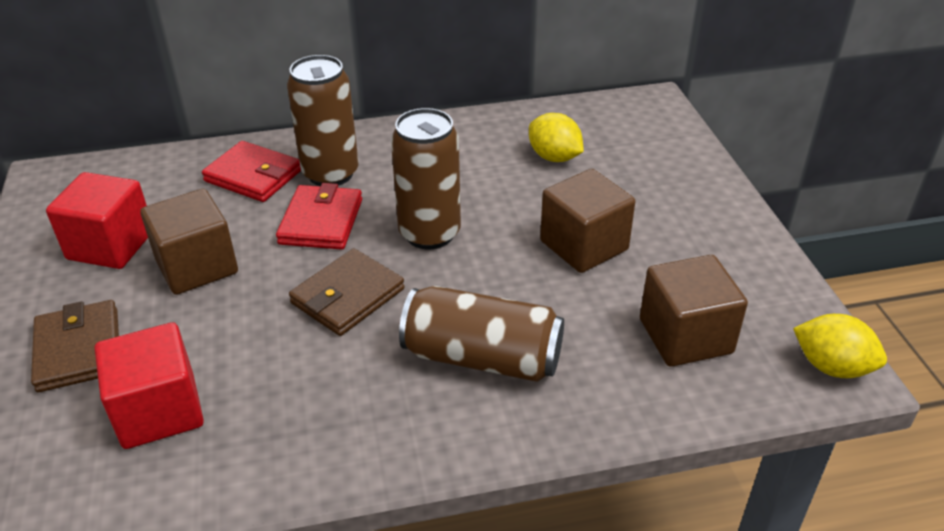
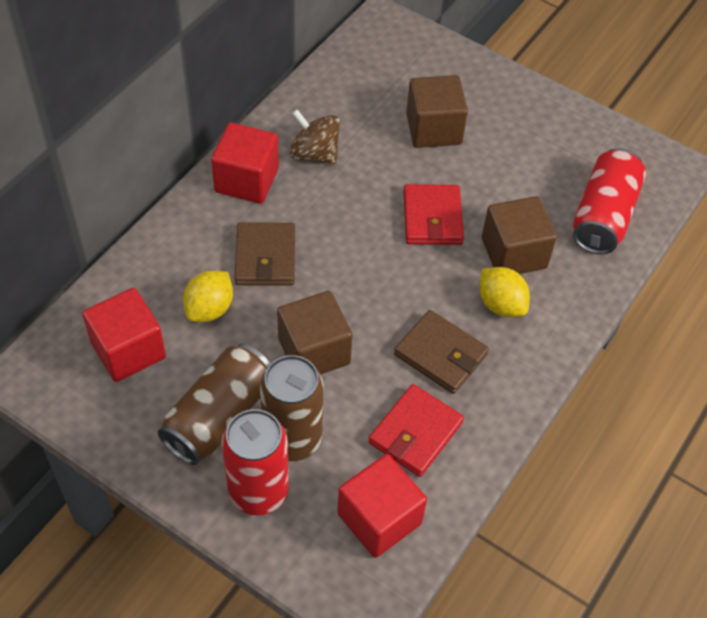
brown can: [287,55,359,186] [391,108,461,249] [399,286,564,382] = 3 -> [158,343,270,465] [260,355,324,461] = 2
brown spinning top: none = 0 -> [289,109,341,164] = 1
red can: none = 0 -> [222,409,289,515] [573,148,646,254] = 2
red cube: [46,172,148,269] [95,322,204,449] = 2 -> [82,288,166,382] [211,122,279,204] [337,454,427,558] = 3

